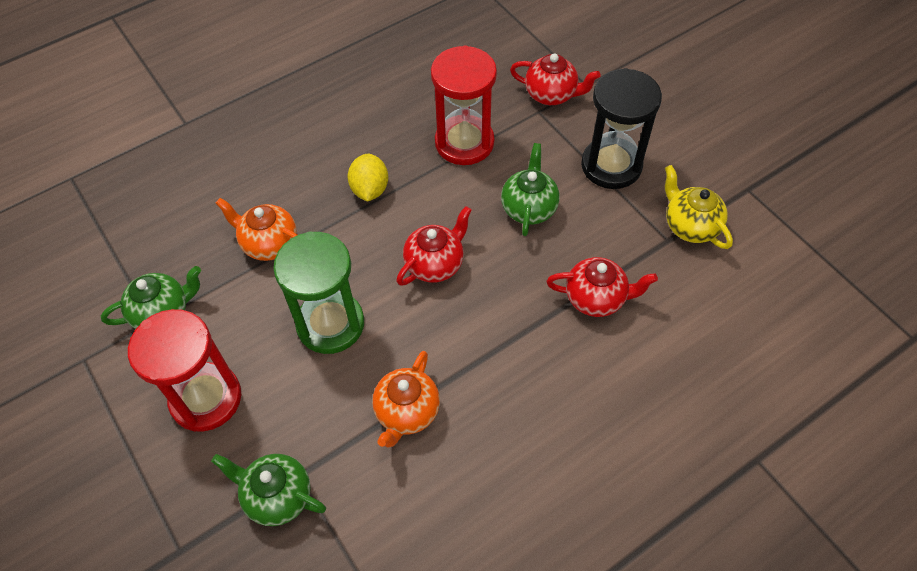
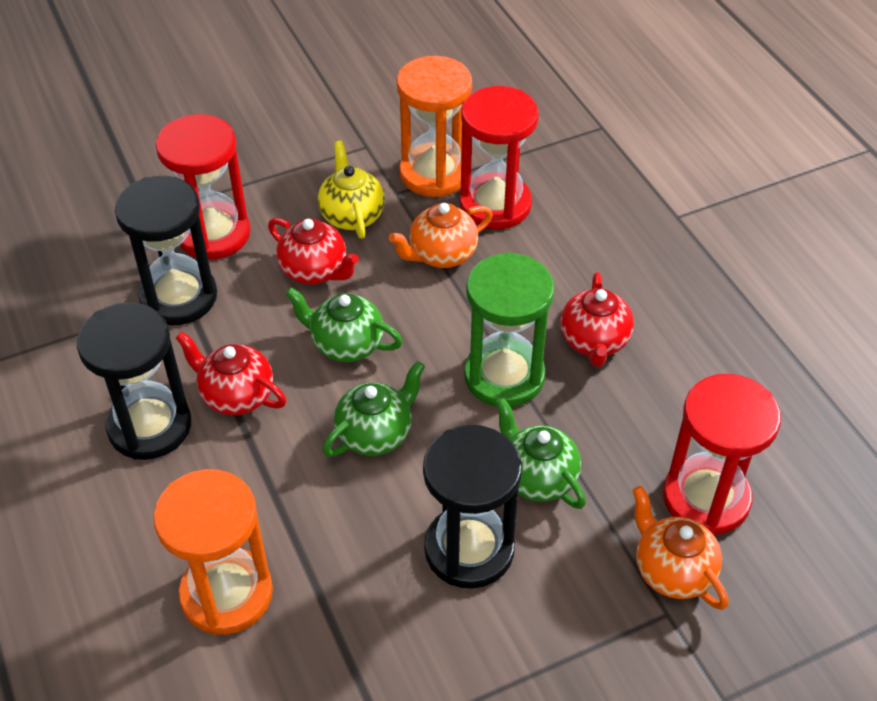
black hourglass: [581,68,662,189] = 1 -> [77,302,191,460] [115,176,217,325] [423,425,522,589] = 3
orange hourglass: none = 0 -> [153,469,273,635] [397,56,472,197] = 2
red hourglass: [128,309,241,432] [431,45,497,165] = 2 -> [156,114,250,260] [460,86,539,229] [663,374,781,535] = 3
yellow lemon: [347,154,388,202] = 1 -> none = 0

